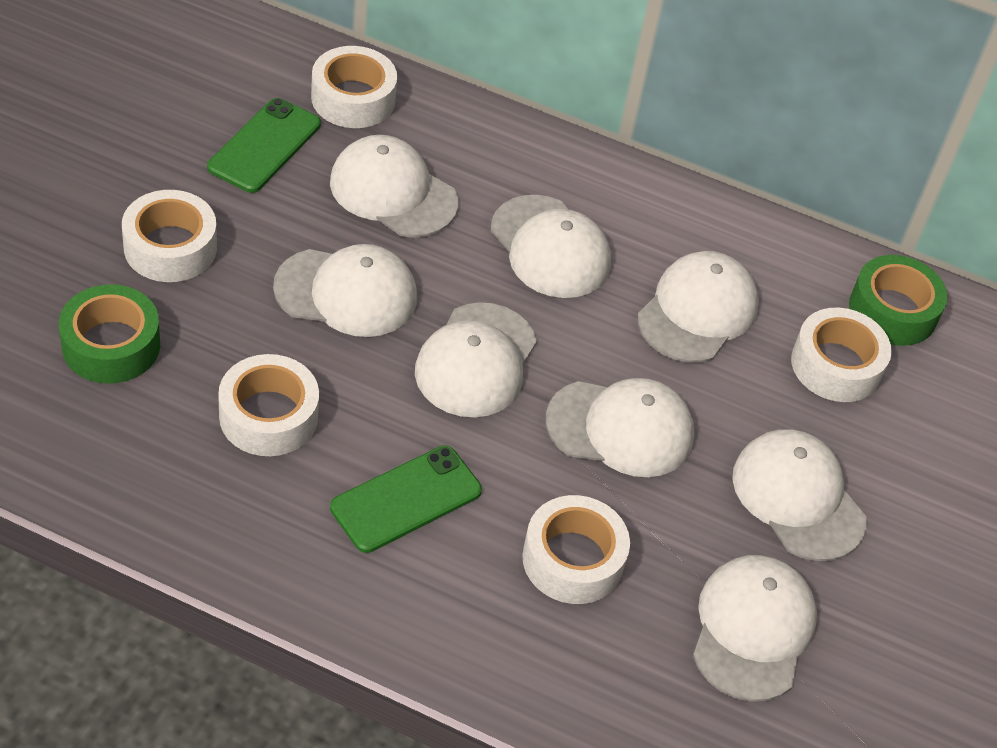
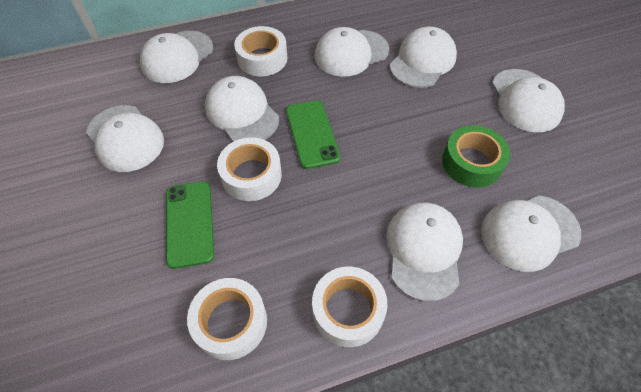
green tape: [59,284,160,384] [849,255,947,346] = 2 -> [442,125,510,188] = 1
white tape: [122,190,217,282] [218,354,319,456] [311,46,397,128] [522,495,630,604] [791,308,892,402] = 5 -> [187,278,267,360] [217,137,282,201] [234,26,287,76] [312,267,388,347] = 4

